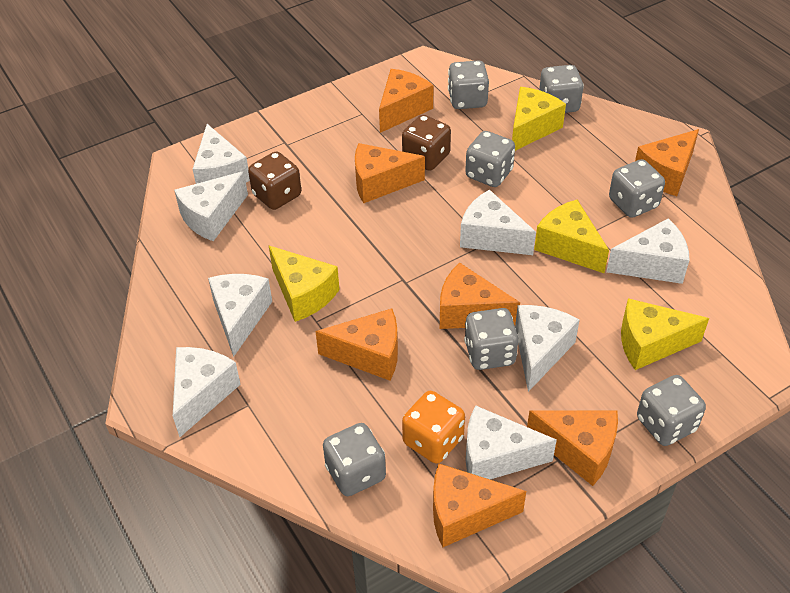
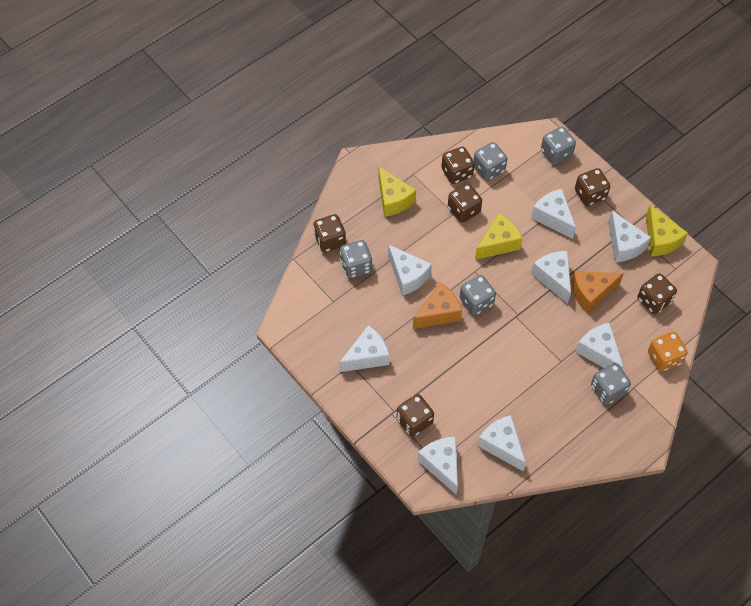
brown dice: [248,152,301,210] [402,115,451,171] = 2 -> [313,214,346,252] [397,394,434,436] [442,147,475,184] [448,183,482,223] [575,168,610,206] [637,273,677,314] = 6
grey dice: [323,423,386,496] [448,60,489,109] [464,308,518,370] [465,131,515,187] [539,65,584,113] [609,159,665,218] [637,375,706,446] = 7 -> [340,240,372,278] [460,275,496,315] [473,142,507,181] [541,127,576,165] [591,363,631,404] = 5
orange cheese: [316,308,398,381] [355,143,425,203] [379,69,434,133] [433,464,526,547] [440,263,520,329] [527,410,618,486] [635,129,699,196] = 7 -> [413,283,462,329] [571,271,624,313] = 2
yellow cheese: [269,246,340,322] [512,87,566,151] [534,200,609,273] [621,298,709,370] = 4 -> [379,167,416,217] [475,213,523,260] [646,205,688,256] = 3

